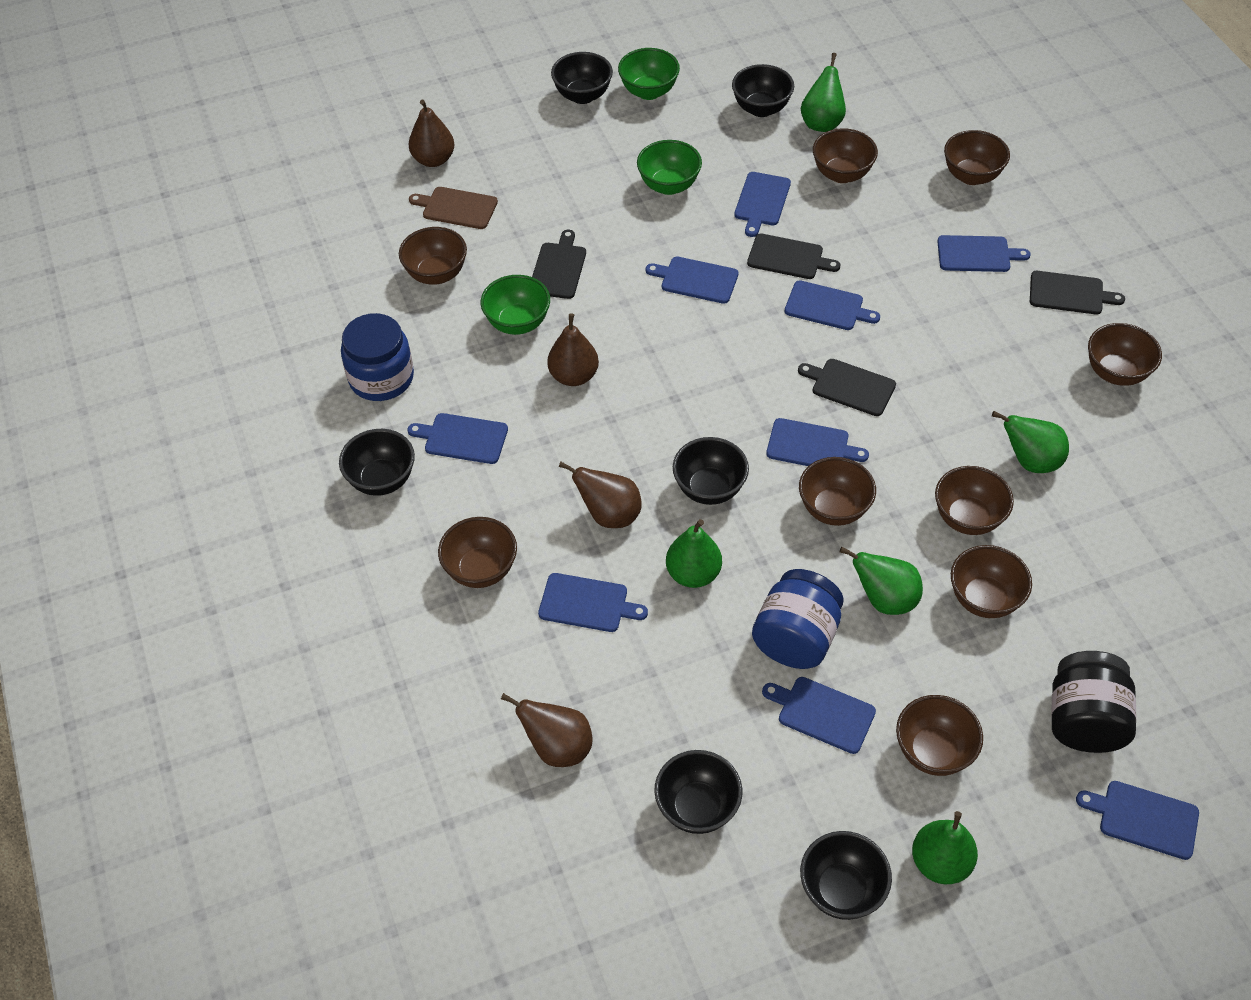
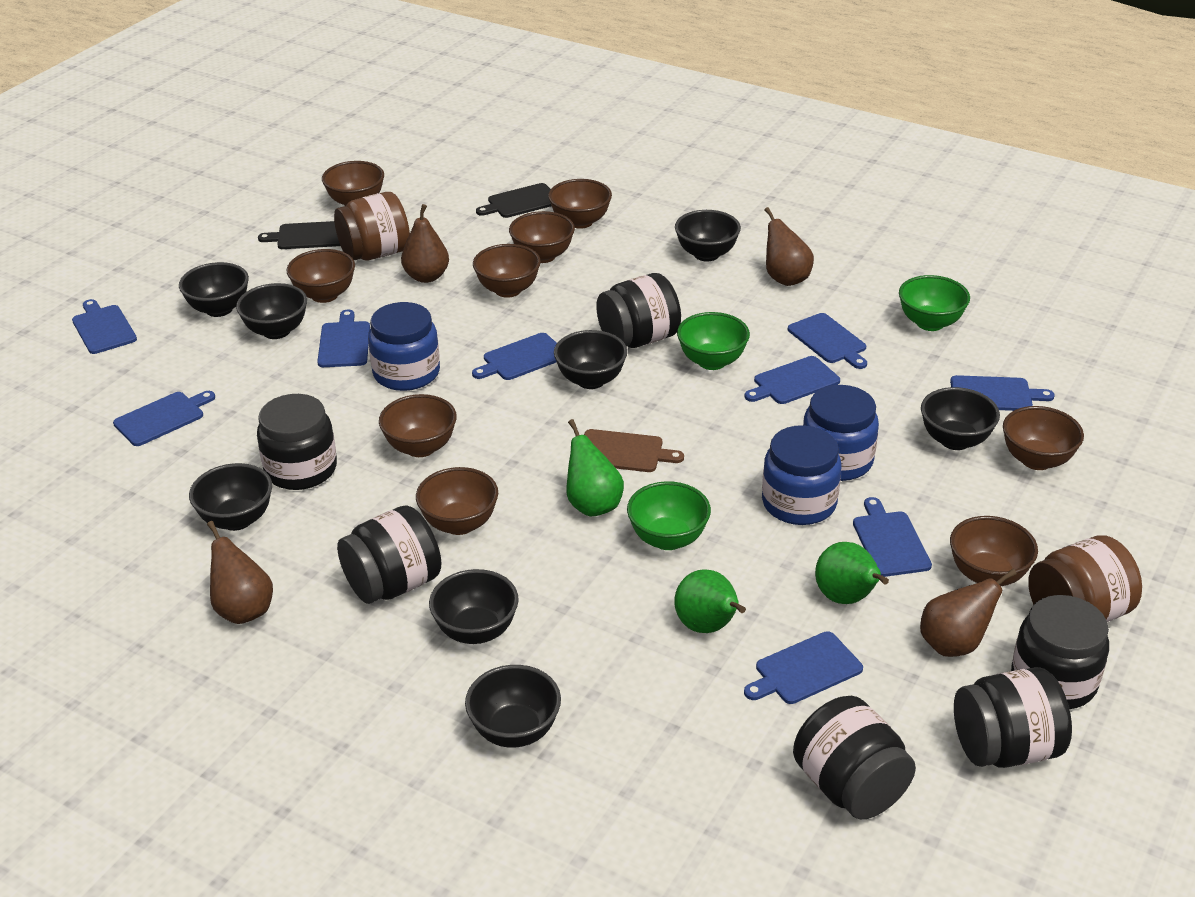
black bowl: [339,429,415,496] [551,52,613,104] [654,750,742,834] [673,437,749,505] [732,64,794,117] [800,831,892,920] = 6 -> [179,262,249,317] [189,463,272,531] [236,283,307,339] [429,569,519,644] [465,665,561,748] [554,330,627,389] [675,210,741,261] [921,387,1000,450] = 8
black cutting board: [532,230,586,299] [747,233,840,279] [798,359,896,416] [1030,271,1125,314] = 4 -> [258,221,340,249] [476,183,551,218] = 2
black jar: [1051,651,1136,753] = 1 -> [257,394,337,490] [337,505,441,604] [596,273,681,348] [793,696,916,820] [954,667,1072,768] [1011,595,1109,709] = 6
blue jar: [341,313,414,401] [752,569,844,669] = 2 -> [368,302,440,391] [762,425,841,525] [803,385,879,481] = 3
brown jar: none = 0 -> [334,192,410,260] [1028,535,1142,622] = 2
green pear: [666,519,722,588] [801,53,846,132] [840,547,923,615] [912,811,978,884] [992,411,1069,473] = 5 -> [566,419,624,516] [674,569,746,633] [815,542,889,604] = 3

